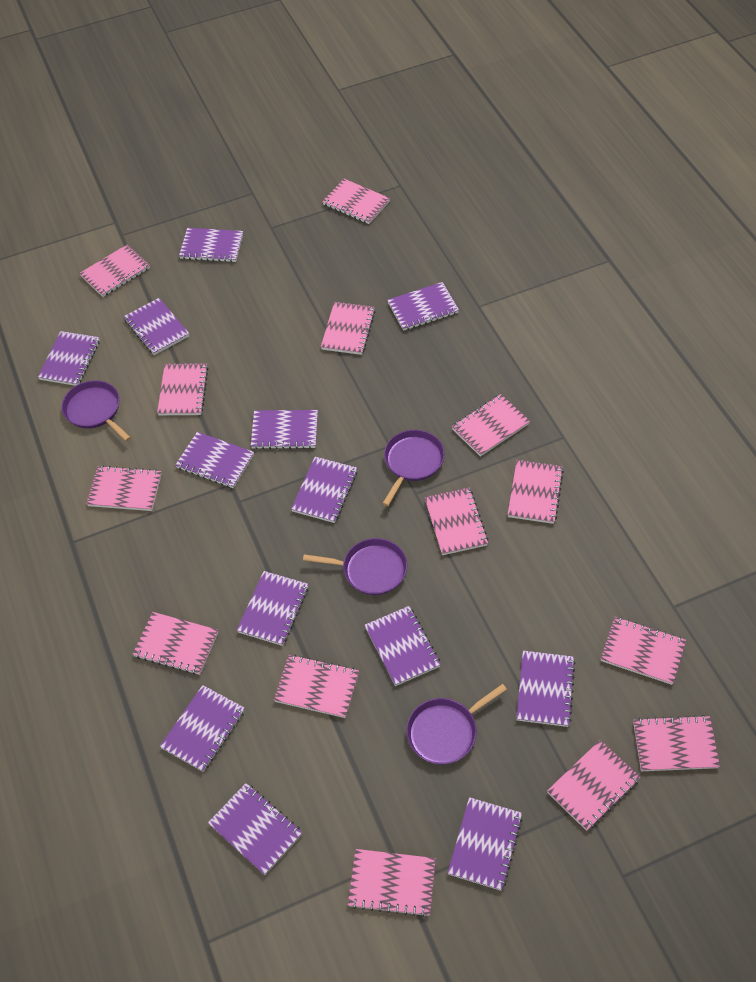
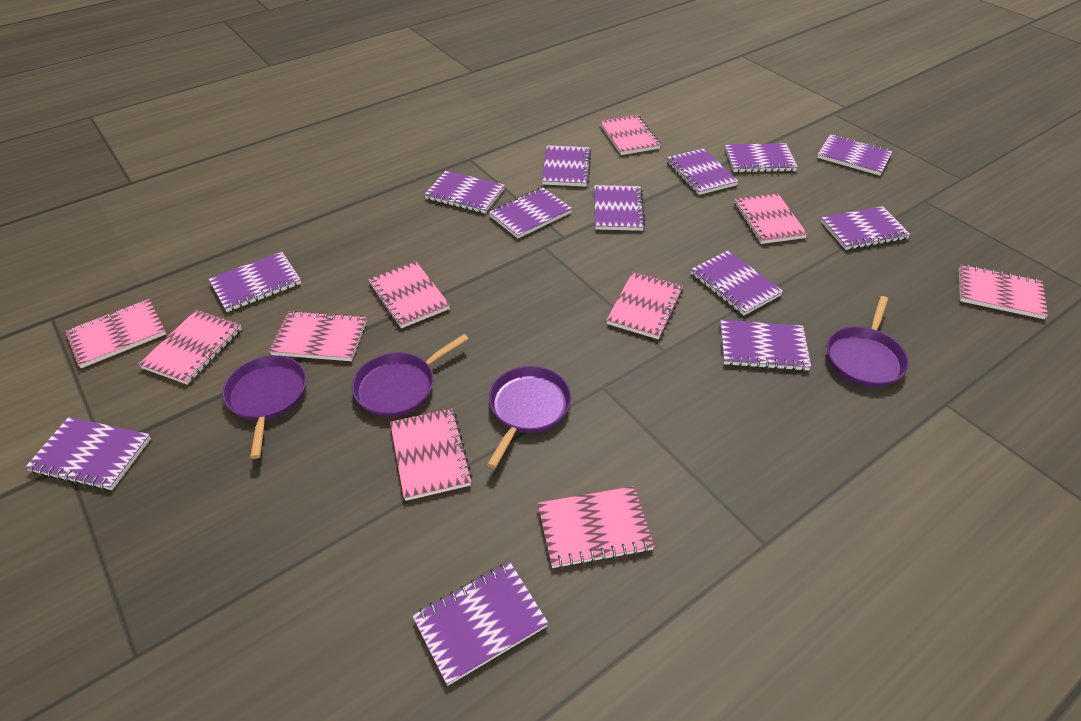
pink notebook: [79,245,150,297] [86,466,162,511] [133,612,218,675] [157,363,208,415] [274,655,359,718] [321,302,375,355] [322,179,390,224] [348,849,436,917] [425,488,488,555] [452,394,530,457] [508,460,564,524] [547,740,641,831] [601,617,686,685] [633,715,720,771] = 14 -> [65,299,166,368] [138,310,242,385] [269,310,367,361] [368,262,450,328] [390,408,472,501] [537,486,655,569] [600,115,661,155] [606,272,683,339] [734,193,808,244] [959,265,1048,319] = 10

